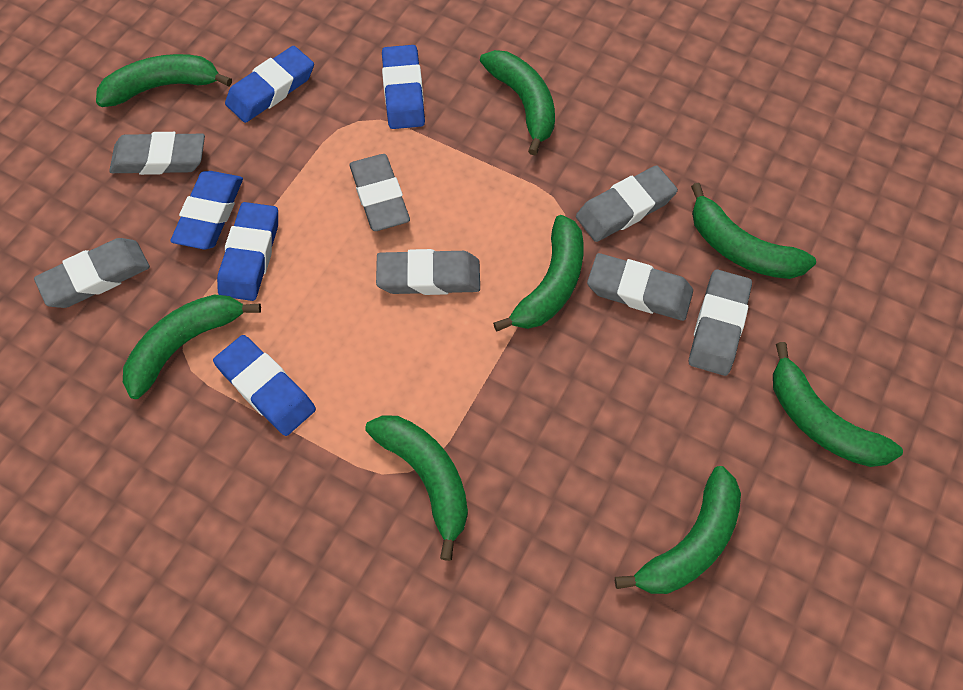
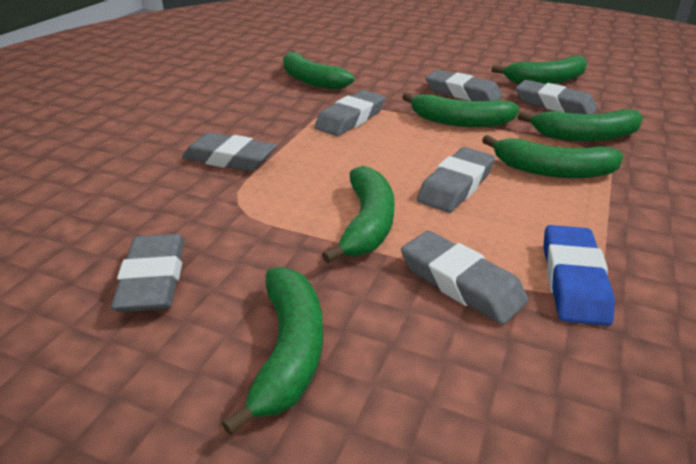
blue eraser: [170,171,243,250] [213,335,316,436] [217,202,278,301] [225,46,314,123] [382,45,425,129] = 5 -> [543,225,615,326] = 1
green banana: [96,54,232,107] [123,294,261,399] [365,415,468,561] [480,50,555,156] [493,215,584,331] [615,466,741,594] [691,183,816,279] [773,342,903,467] = 8 -> [221,267,323,436] [283,51,354,90] [322,166,395,263] [402,93,519,127] [482,135,623,178] [492,56,587,84] [518,109,643,141] = 7

